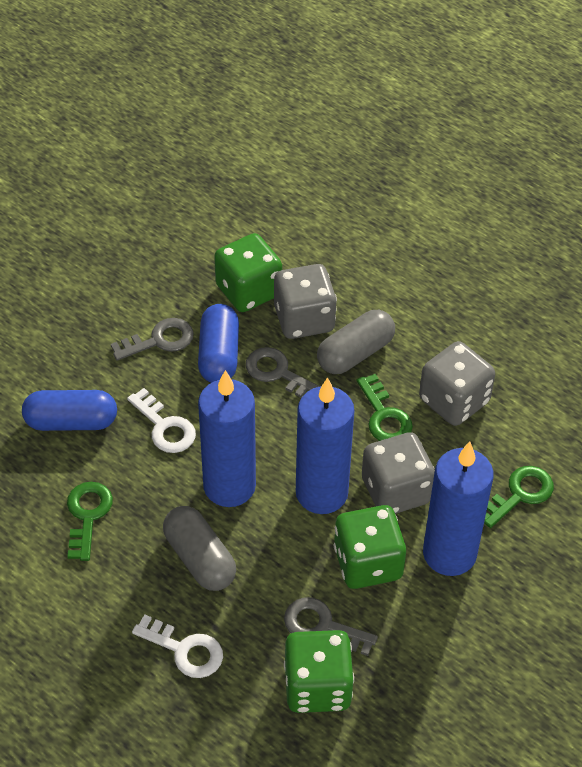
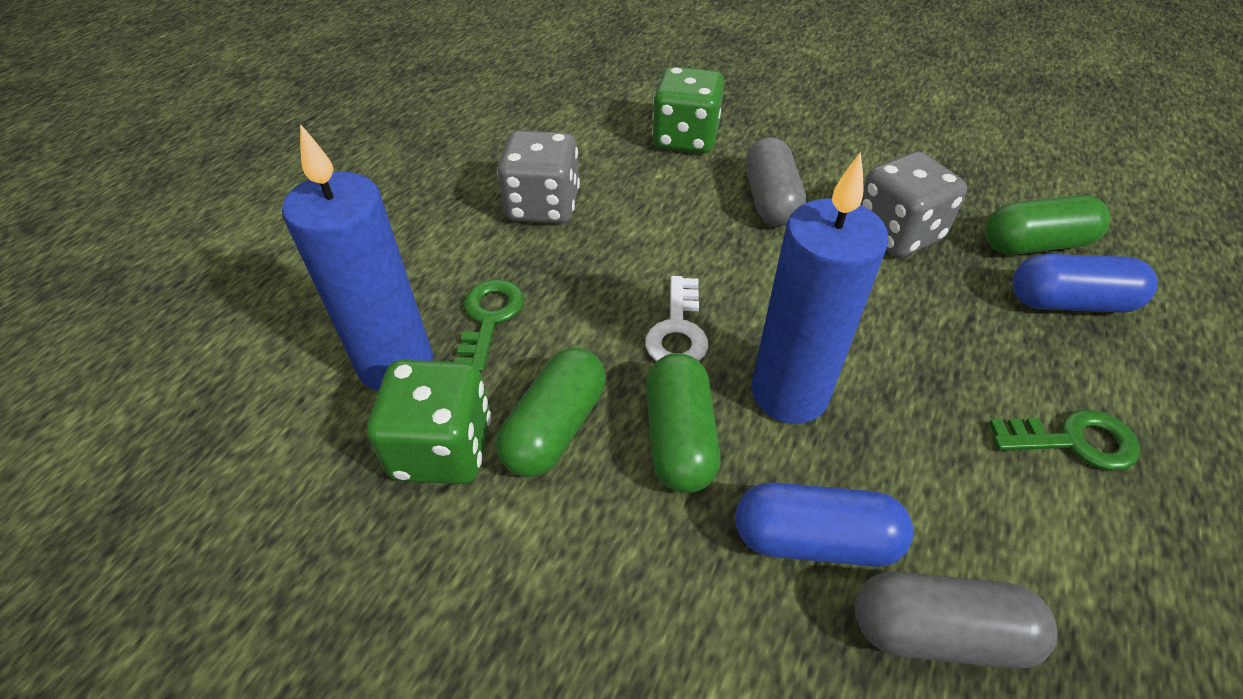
blue candle: [198,370,256,507] [296,377,355,514] [423,442,493,576] = 3 -> [282,124,433,391] [751,152,889,424] = 2
green capsule: none = 0 -> [496,348,606,477] [646,353,720,493] [985,195,1111,255] = 3
green dice: [214,233,282,312] [284,630,354,713] [334,505,406,589] = 3 -> [367,360,491,484] [652,67,724,153] = 2
green key: [67,482,113,561] [357,374,413,441] [484,466,554,528] = 3 -> [454,279,524,372] [989,410,1140,470] = 2
grey dice: [274,264,337,339] [362,432,435,514] [419,341,495,426] = 3 -> [497,130,580,224] [860,152,967,257] = 2
grey key: [111,318,194,361] [246,347,320,398] [284,597,378,656] = 3 -> none = 0
white key: [127,388,196,453] [132,614,223,678] = 2 -> [645,276,708,361] = 1

